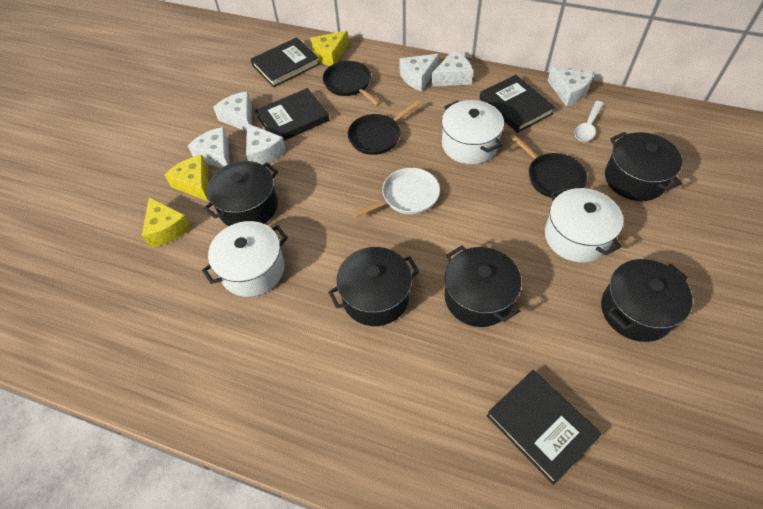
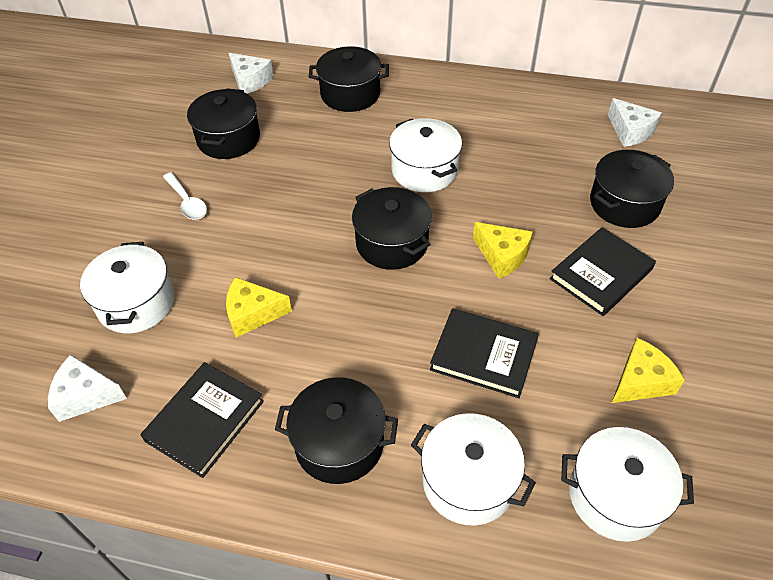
black book: [251,37,320,87] [255,88,329,141] [480,75,555,133] [487,370,602,485] = 4 -> [140,362,264,478] [430,309,539,398] [549,227,656,316] = 3
black pan: [323,61,381,106] [348,100,421,155] [510,134,587,198] = 3 -> none = 0
white cheese: [188,127,230,168] [213,91,252,131] [246,123,286,165] [399,54,439,91] [431,50,473,87] [547,67,593,107] = 6 -> [48,355,127,422] [229,53,274,94] [608,98,662,147] = 3
white pan: [352,168,440,218] = 1 -> none = 0
white pot: [202,221,288,297] [442,100,504,164] [545,187,623,263] = 3 -> [80,242,174,333] [389,118,462,192] [411,413,536,526] [561,427,694,542] = 4

